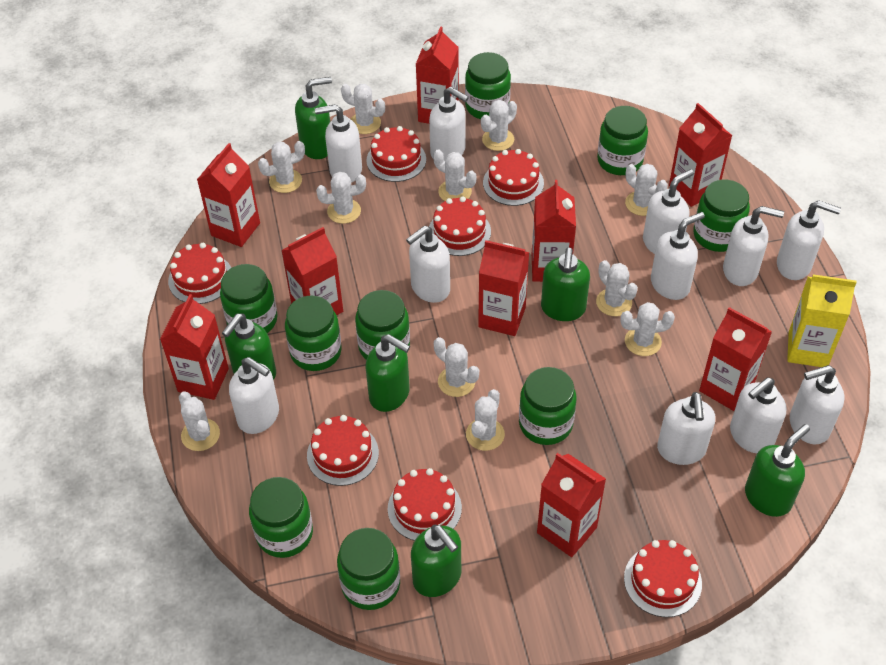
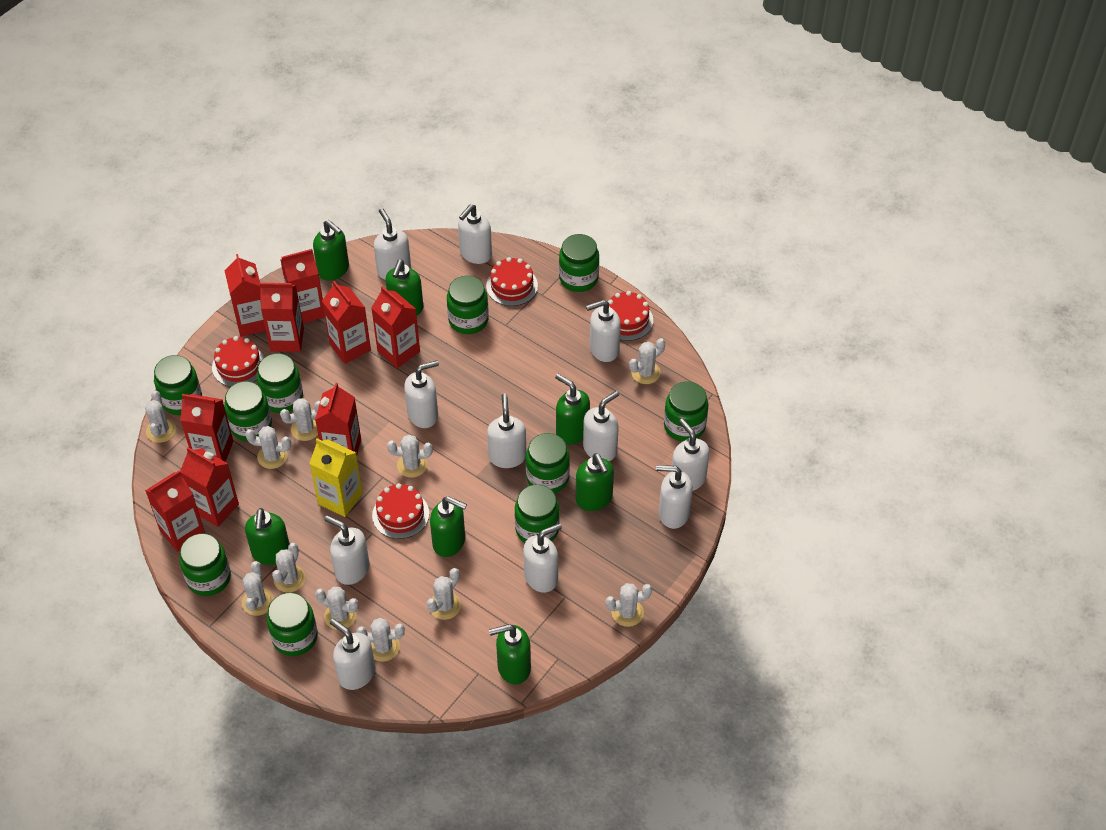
green jar: [220,264,278,333] [249,477,313,558] [285,295,342,371] [337,528,400,610] [355,290,410,359] [465,52,511,119] [519,367,577,445] [597,106,648,175] [693,180,750,252] = 9 -> [154,355,202,415] [179,533,231,596] [224,381,272,442] [257,353,303,413] [267,592,318,656] [447,276,489,334] [515,484,560,543] [526,433,570,493] [559,234,599,292] [664,381,708,442] = 10
green soap dispenser: [222,314,276,380] [295,77,332,159] [365,334,410,412] [411,525,461,597] [541,247,590,321] [745,424,810,517] = 6 -> [245,508,290,565] [313,220,349,281] [385,260,424,316] [430,496,467,557] [489,624,531,685] [555,374,590,445] [576,453,614,511] = 7
red cake: [168,243,231,304] [307,415,379,486] [366,126,426,182] [388,468,462,541] [429,197,491,256] [483,149,544,206] [624,540,702,617] = 7 -> [212,336,265,387] [372,483,429,539] [486,257,538,306] [608,291,653,341] = 4

